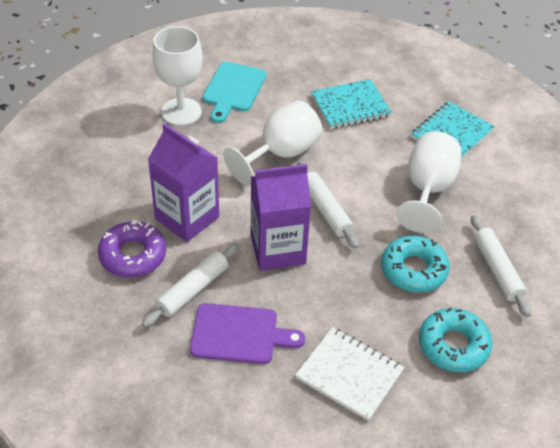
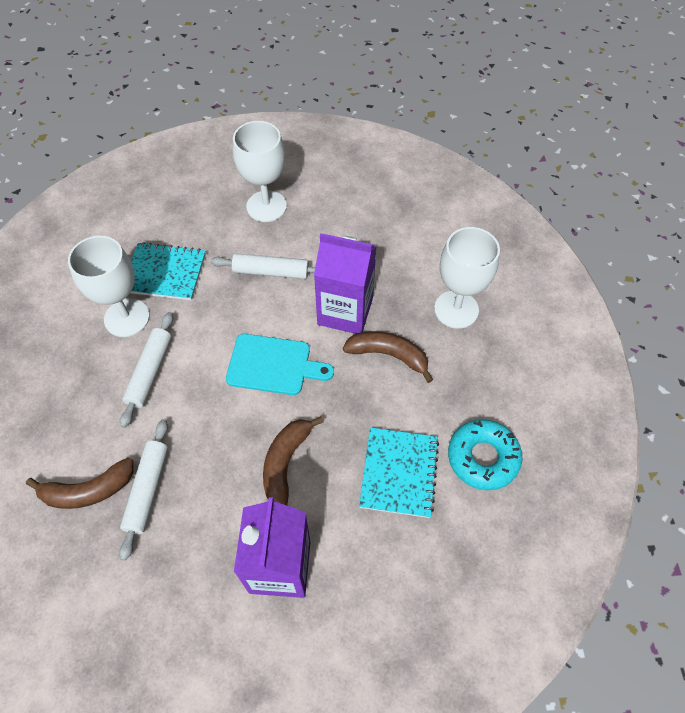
brown banana: none = 0 -> [26,458,134,509] [263,416,323,505] [343,331,433,383] = 3
purple cutting board: [190,303,305,364] = 1 -> none = 0
purple donut: [98,220,166,277] = 1 -> none = 0
turquoise donut: [381,236,450,292] [419,308,493,372] = 2 -> [448,419,522,490] = 1
white notebook: [295,327,404,421] = 1 -> none = 0

